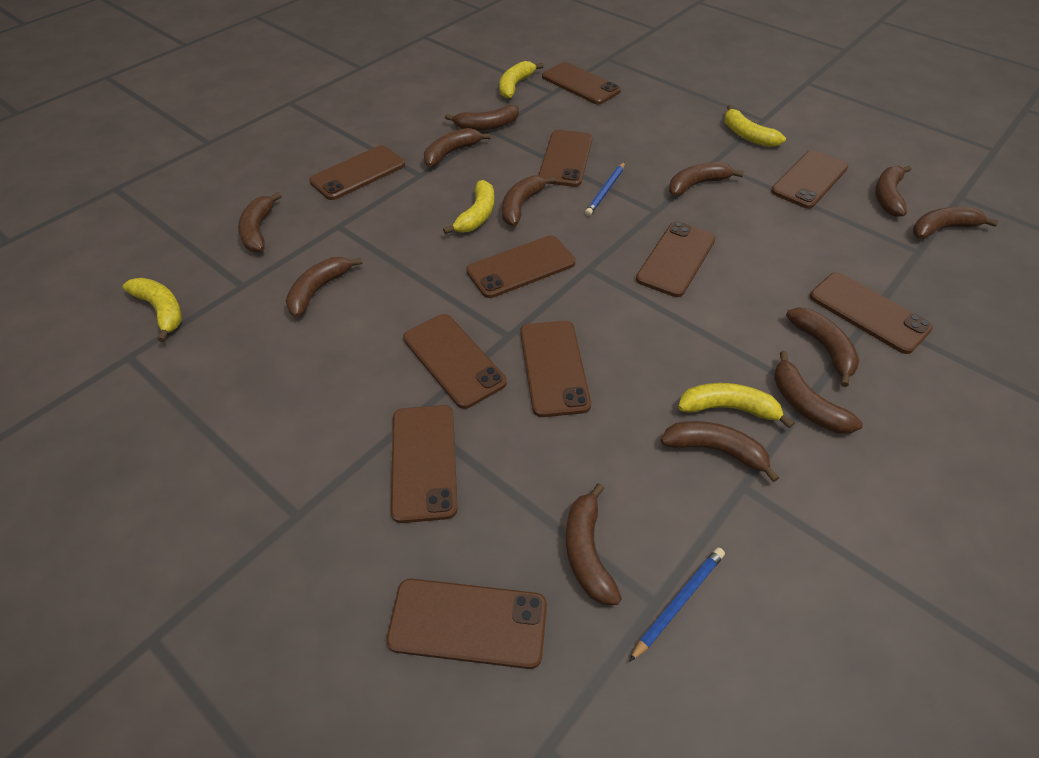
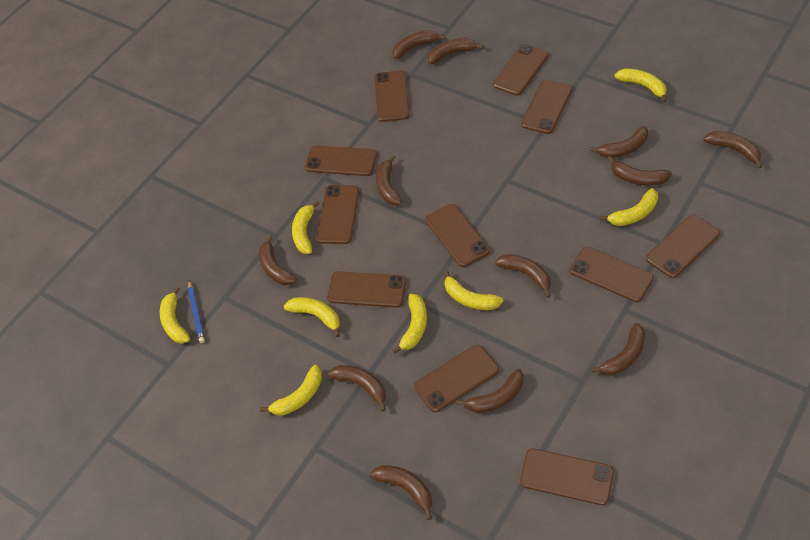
blue pencil: [585,162,625,216] [629,548,725,662] = 2 -> [188,281,205,343] = 1
yellow banana: [122,278,182,342] [443,180,494,234] [499,61,543,99] [678,383,794,429] [725,105,786,147] = 5 -> [160,286,190,344] [260,365,322,416] [284,297,340,337] [292,201,320,254] [392,294,427,354] [443,270,503,310] [600,188,658,226] [614,68,667,102] = 8

